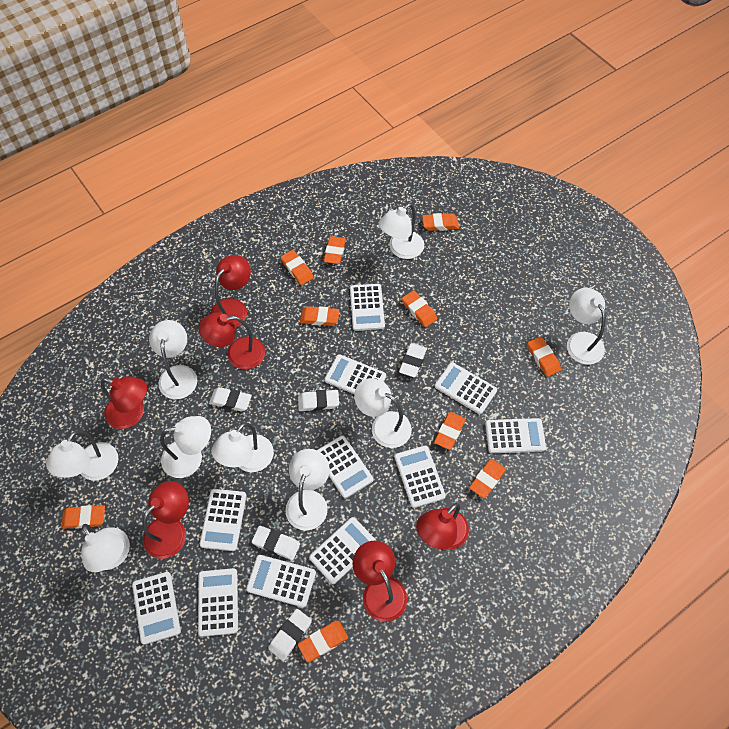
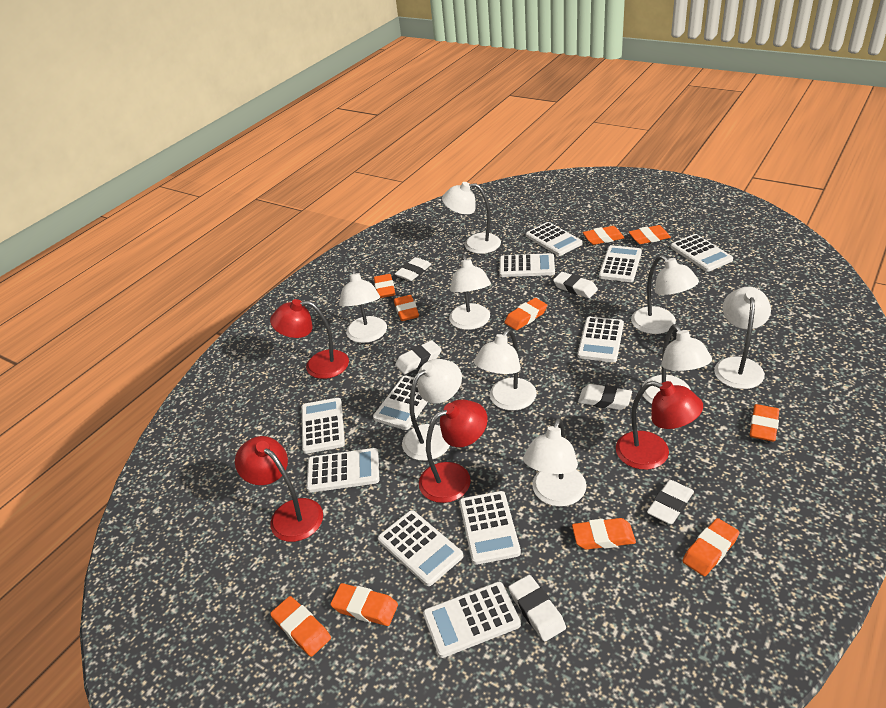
red lamp: [101,376,147,429] [143,481,189,559] [199,312,265,369] [210,255,251,328] [352,541,407,622] [416,503,469,550] = 6 -> [235,436,323,542] [270,299,349,379] [419,399,488,503] [616,381,703,470] = 4
white eraser: [209,387,252,411] [252,526,300,560] [268,609,312,661] [298,390,339,411] [399,343,427,377] = 5 -> [395,257,432,281] [395,340,442,374] [509,575,566,642] [553,272,598,298] [578,384,632,410] [647,480,694,524] = 6

